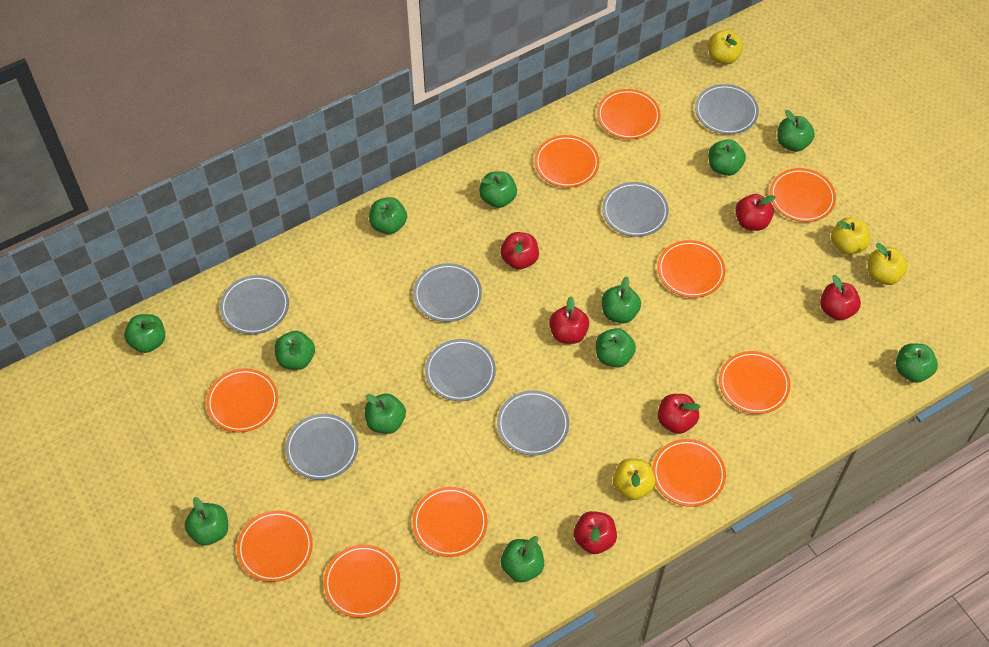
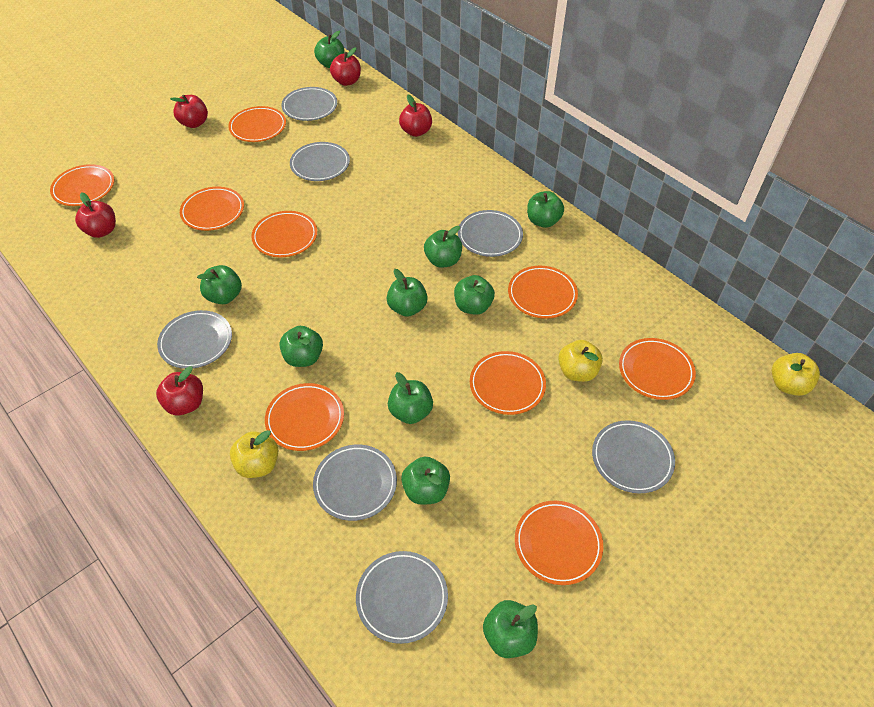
green apple: [124,314,165,353] [185,497,228,546] [275,331,315,370] [365,393,406,434] [369,197,407,234] [479,171,517,208] [501,536,544,582] [596,328,636,368] [602,277,641,323] [708,139,746,176] [777,110,815,152] [896,343,938,383] = 12 -> [197,265,242,304] [279,326,323,367] [314,31,344,68] [387,269,428,317] [388,372,433,424] [401,457,450,505] [424,226,462,268] [454,275,495,315] [483,600,538,658] [527,191,564,228] = 10
orange plate: [206,368,278,432] [237,511,313,582] [324,545,401,618] [412,487,488,557] [535,135,599,188] [597,89,661,139] [652,439,726,507] [657,240,725,298] [719,351,790,414] [770,168,836,222] = 10 -> [50,164,114,206] [180,187,244,231] [228,106,286,142] [252,211,317,257] [265,383,344,451] [470,351,546,415] [508,266,578,319] [515,501,603,585] [619,338,696,400] = 9
red apple: [500,232,539,270] [549,297,589,344] [574,511,617,554] [658,394,700,434] [735,194,776,231] [820,275,861,321] = 6 -> [75,192,116,238] [156,366,203,415] [170,95,208,128] [330,47,361,86] [399,95,432,137] = 5
yellow apple: [613,458,656,500] [708,30,743,65] [831,218,870,255] [868,243,907,285] = 4 -> [230,430,279,478] [558,340,603,382] [772,353,820,396] = 3

